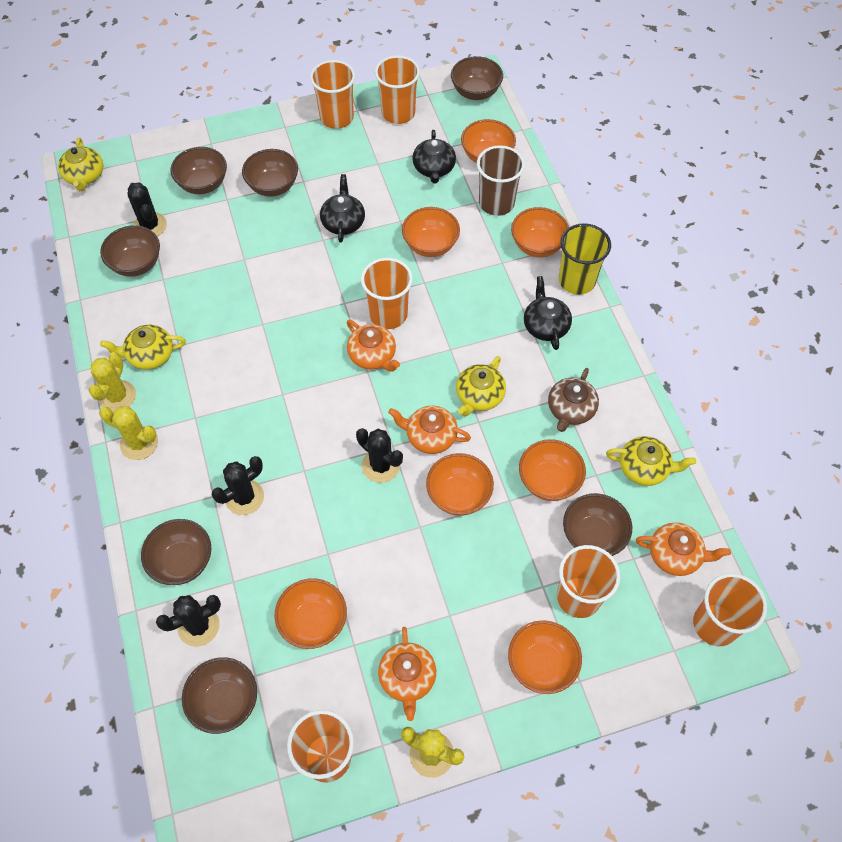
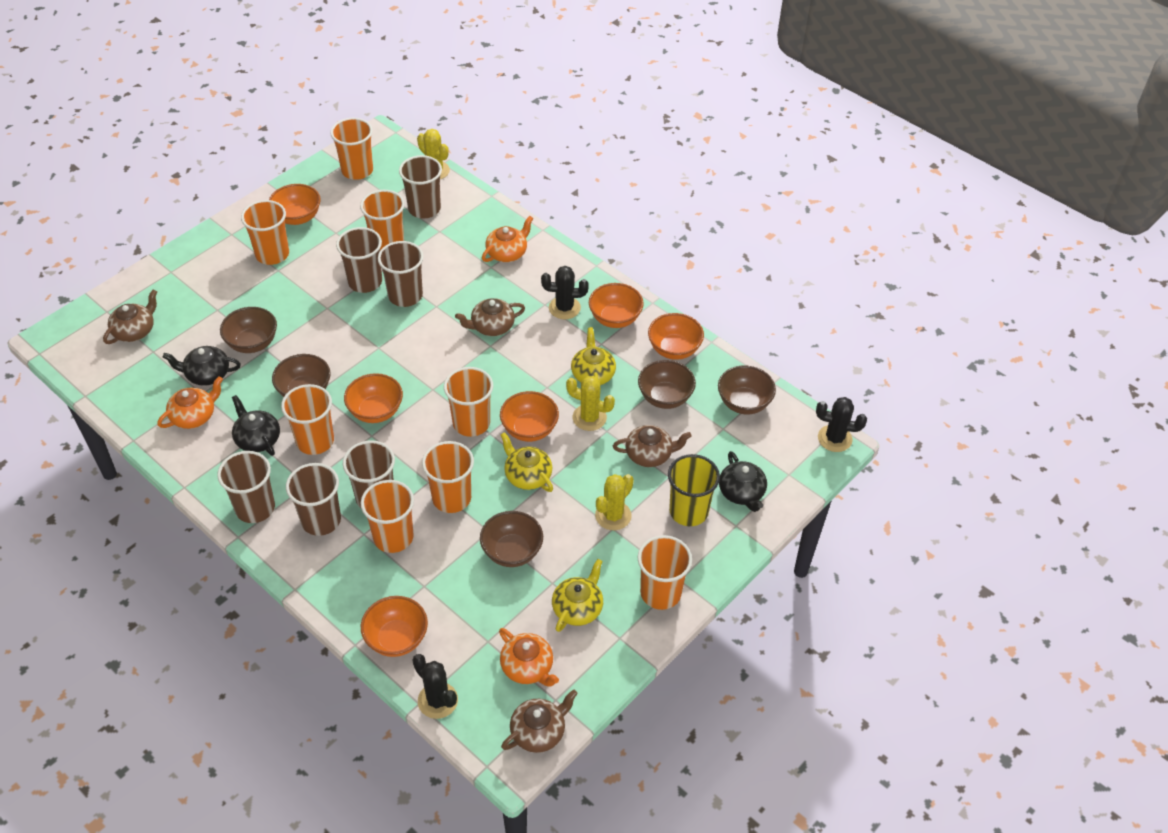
black cactus: [128,183,167,236] [156,595,221,647] [212,456,264,515] [356,428,403,483] = 4 -> [412,654,458,719] [541,266,589,319] [816,397,867,452] = 3
brown bowl: [100,225,160,277] [141,519,211,585] [171,147,227,194] [182,657,257,734] [242,149,298,197] [451,56,503,100] [563,493,632,556] = 7 -> [220,307,277,353] [272,354,331,397] [480,511,543,567] [638,360,696,409] [718,366,776,414] = 5
brown cup: [477,146,525,216] = 1 -> [217,451,275,523] [286,463,341,536] [336,227,382,293] [343,440,395,508] [378,241,424,307] [399,155,442,219] = 6
brown teapot: [548,368,599,432] = 1 -> [103,289,157,344] [455,298,525,336] [501,689,578,753] [613,425,691,467] = 4
orange bowl: [275,578,347,649] [402,207,460,257] [426,453,494,516] [461,119,516,163] [508,620,582,694] [511,207,569,258] [519,439,586,501] = 7 -> [269,184,321,225] [344,373,403,423] [361,596,428,657] [500,391,559,442] [589,283,644,328] [648,313,704,360] = 6
orange cup: [287,710,354,783] [310,60,355,129] [361,258,413,329] [375,55,420,124] [557,545,620,618] [693,573,767,646] = 6 -> [241,200,289,265] [281,384,334,455] [330,118,373,180] [360,190,405,250] [361,480,414,553] [422,441,474,513] [444,367,493,437] [638,535,692,610] = 8
orange teapot: [347,319,400,372] [378,627,436,721] [388,406,471,454] [636,522,731,576] = 4 -> [157,376,223,429] [482,216,533,262] [499,628,559,687] = 3
yellow teapot: [58,137,103,191] [100,325,186,370] [456,356,506,416] [606,436,696,486] = 4 -> [501,432,553,492] [552,559,603,632] [571,327,616,385] = 3

